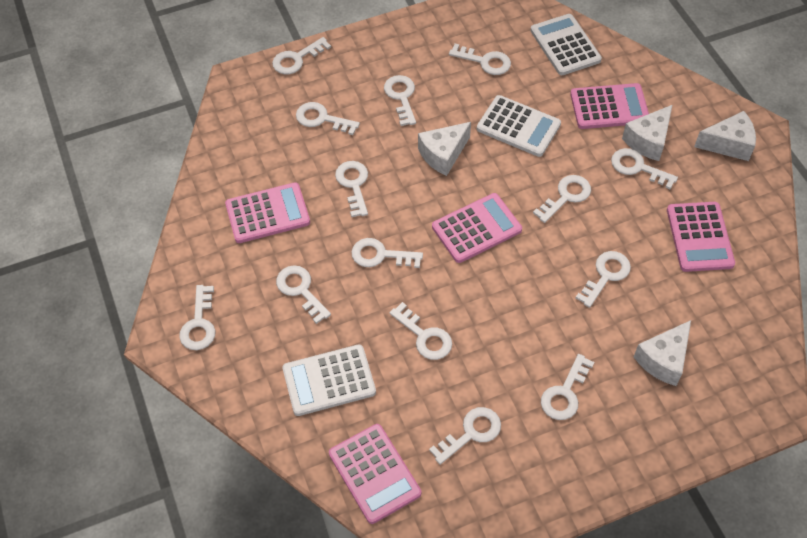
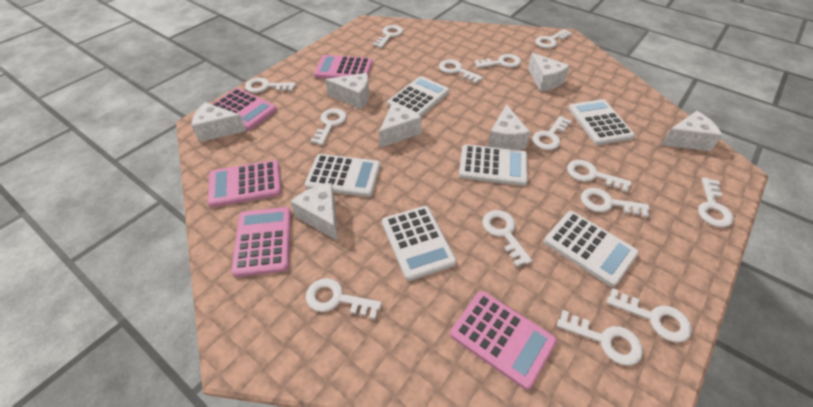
white calculator: [282,344,376,416] [477,95,561,157] [530,14,602,75] = 3 -> [305,154,380,197] [382,206,457,281] [387,76,449,117] [459,144,528,186] [544,211,639,287] [569,99,635,145] = 6
white cheese: [418,122,471,176] [622,105,672,161] [634,320,691,386] [694,111,756,161] = 4 -> [192,102,246,142] [290,183,338,241] [325,73,369,109] [379,103,422,148] [488,104,531,150] [528,53,570,91] [661,111,722,151] = 7

